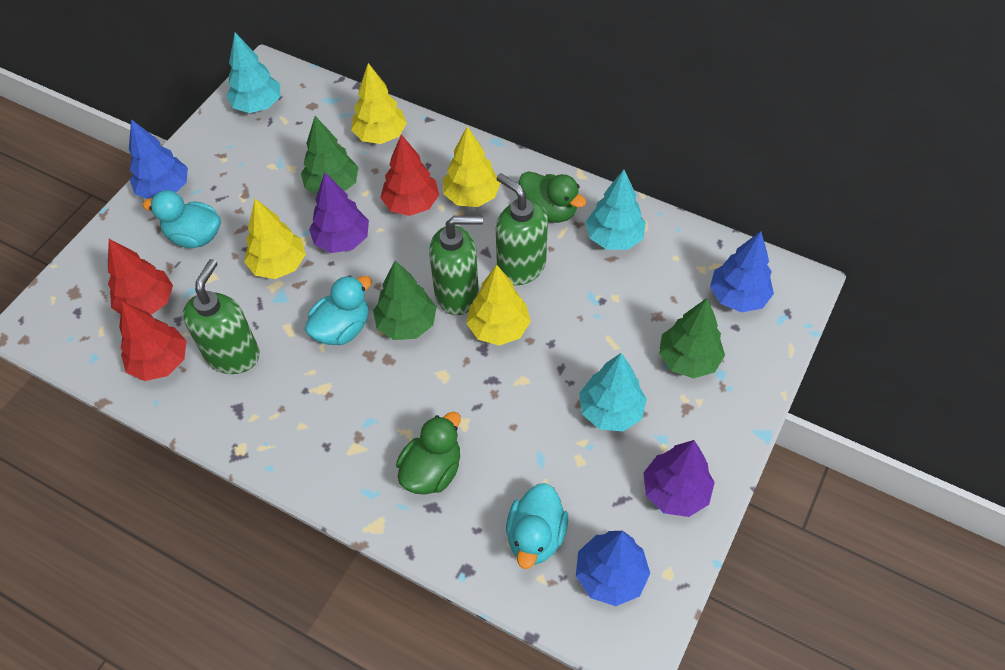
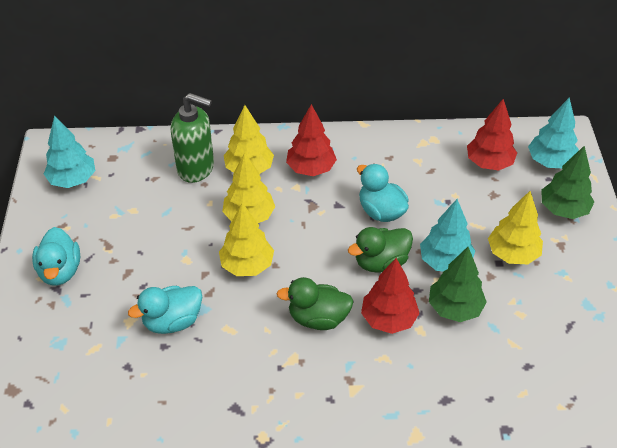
blue tree: [129,119,188,199] [576,531,650,606] [710,231,774,312] = 3 -> none = 0
green soap dispenser: [183,259,260,374] [429,216,483,315] [496,173,548,285] = 3 -> [171,93,214,183] = 1
green tree: [301,116,359,194] [373,261,437,340] [659,298,725,379] = 3 -> [429,247,487,322] [541,146,594,219] = 2
purple tree: [309,172,369,253] [643,440,715,517] = 2 -> none = 0

